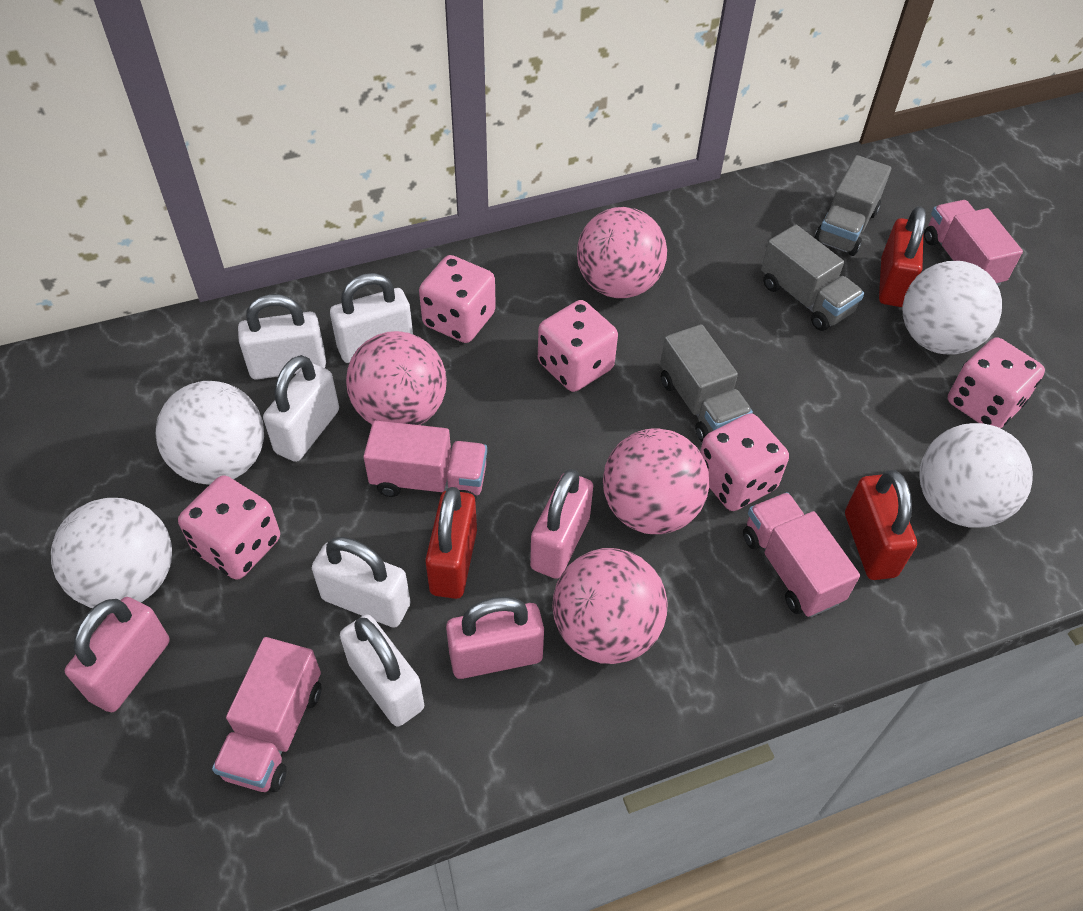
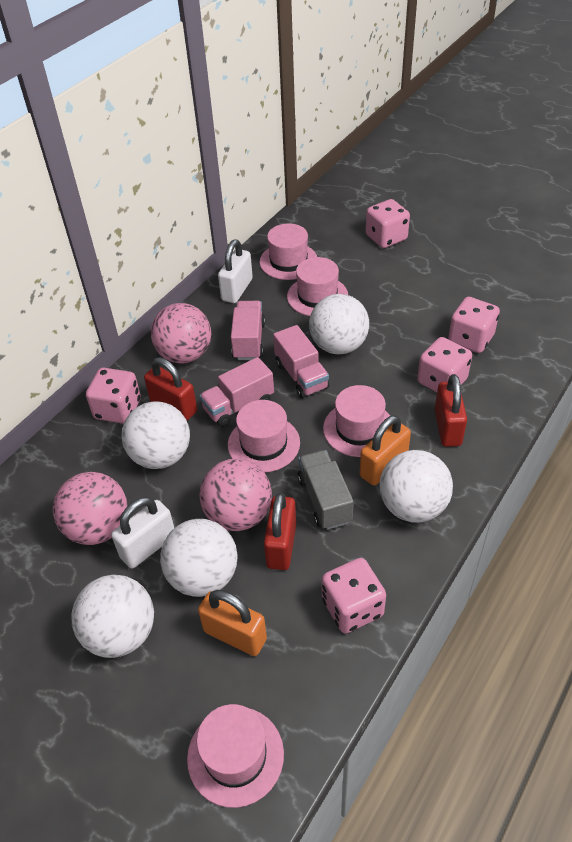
grey truck: [660,324,753,442] [761,225,864,331] [814,155,891,256] = 3 -> [298,450,354,530] = 1
orange padlock: none = 0 -> [198,590,267,656] [360,415,411,485] = 2
pink ball: [346,331,447,425] [552,548,668,664] [577,207,667,298] [603,428,709,534] = 4 -> [53,472,128,545] [151,303,211,364] [199,459,272,531] = 3
pink hat: none = 0 -> [187,704,284,808] [228,400,300,472] [260,223,317,280] [287,257,348,316] [323,385,390,457] = 5
pink padlock: [65,597,170,712] [446,597,544,679] [530,469,593,579] = 3 -> none = 0
pink truck: [212,637,321,792] [363,420,487,502] [743,492,860,617] [924,200,1023,286] = 4 -> [199,357,274,427] [231,301,265,360] [273,325,329,398] = 3
white ball: [51,498,172,608] [155,381,264,485] [903,261,1002,355] [919,423,1033,528] = 4 -> [72,575,154,658] [121,401,190,469] [160,519,237,597] [309,294,369,354] [379,450,453,523] = 5
white padlock: [238,294,326,380] [263,355,339,462] [312,537,411,628] [330,273,413,363] [340,614,424,727] = 5 -> [111,497,174,569] [218,239,253,303] = 2

